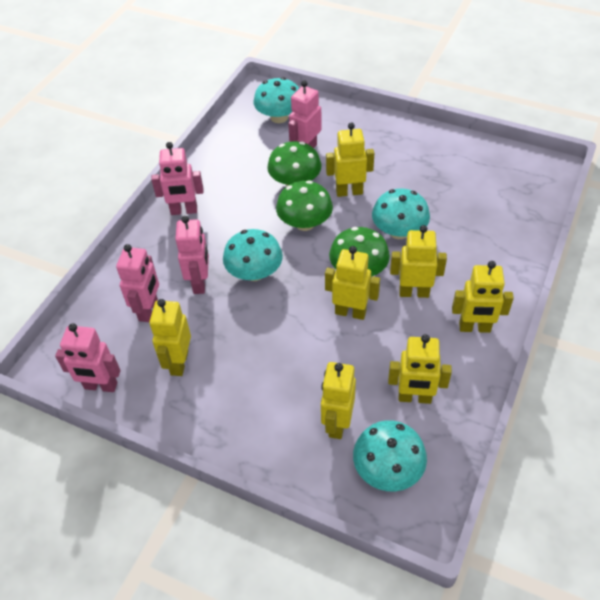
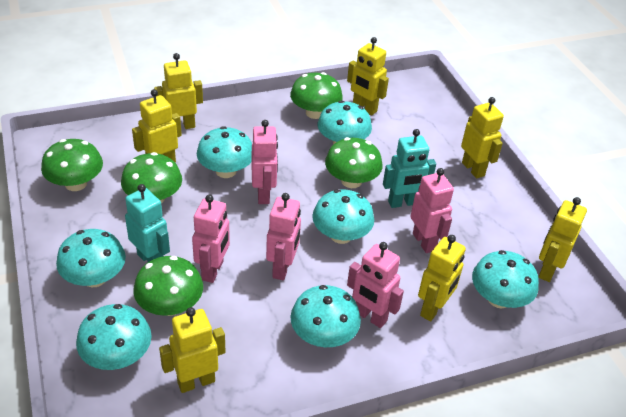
green mushroom: [267,141,321,186] [276,180,333,231] [329,227,390,277] = 3 -> [41,139,103,191] [121,152,182,204] [133,256,203,316] [290,72,343,119] [325,137,383,188] = 5
turquoise mushroom: [223,229,283,281] [254,77,299,123] [353,420,427,491] [372,188,430,239] = 4 -> [56,229,126,287] [76,304,152,370] [197,126,252,178] [291,285,361,347] [312,189,374,244] [318,100,372,144] [472,250,539,309] = 7
turquoise robot: none = 0 -> [125,184,170,262] [383,129,436,208] = 2

